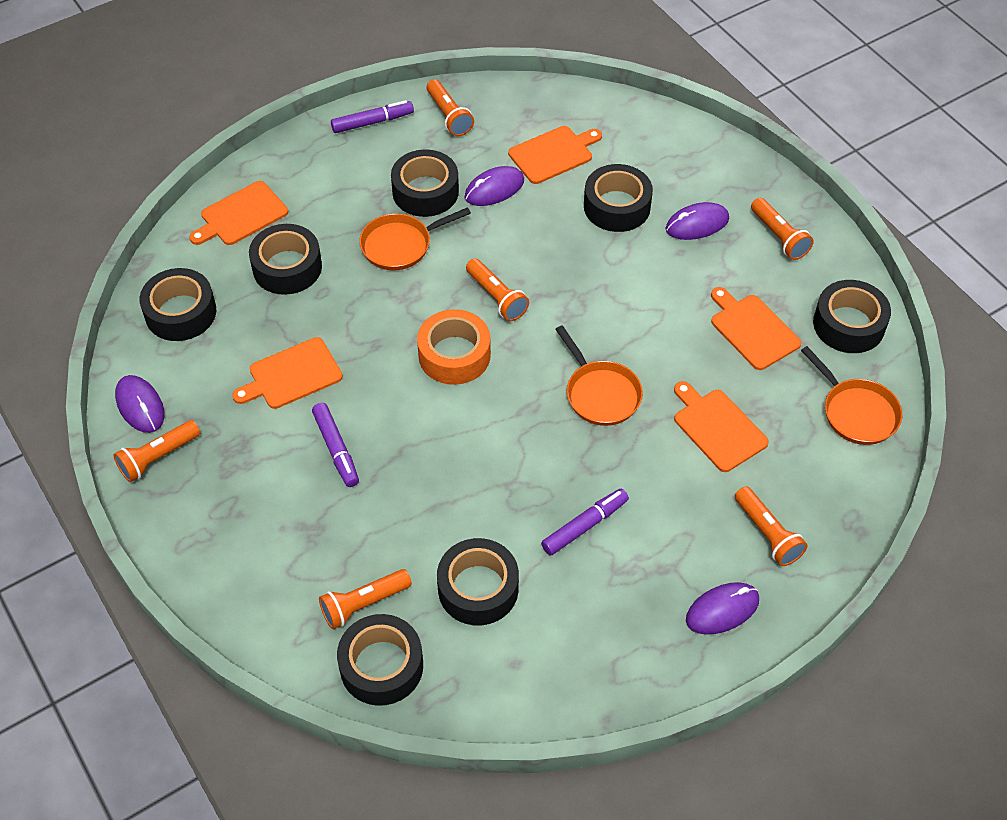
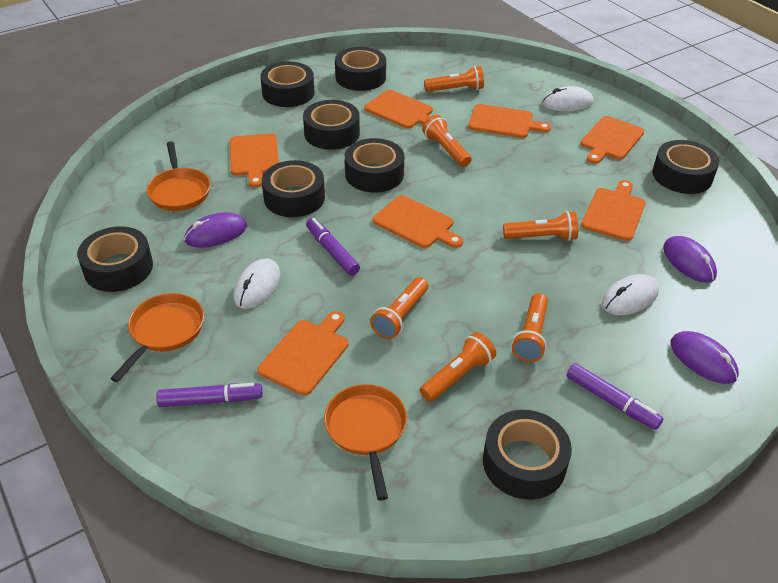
black tape: [140,268,216,341] [249,224,322,295] [337,614,423,706] [391,150,459,217] [437,538,519,625] [584,164,653,232] [813,280,891,353] = 7 -> [77,226,153,292] [260,61,315,107] [262,160,325,217] [303,100,360,150] [335,47,386,91] [345,138,404,193] [483,410,572,500] [652,140,719,194] = 8
orange cutting board: [189,181,288,245] [232,337,343,409] [508,126,602,184] [674,381,769,472] [711,287,802,370] = 5 -> [230,134,279,188] [258,311,348,395] [364,90,433,128] [373,195,463,248] [468,104,551,138] [580,116,644,164] [581,180,646,241] = 7
orange tape: [417,309,491,385] = 1 -> none = 0
purple mouse: [115,375,165,433] [465,166,524,206] [665,202,729,240] [686,582,759,635] = 4 -> [184,212,247,248] [663,236,717,283] [670,331,739,384] = 3
white mouse: none = 0 -> [233,259,281,309] [542,86,594,111] [602,274,659,315] = 3

